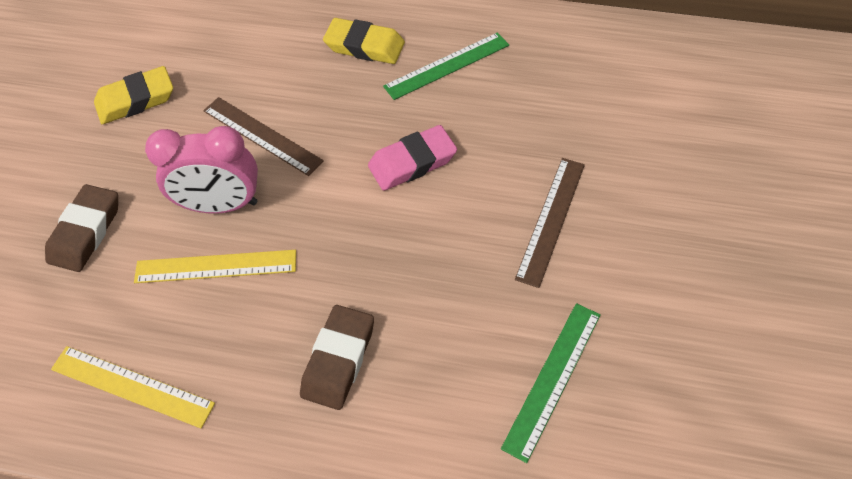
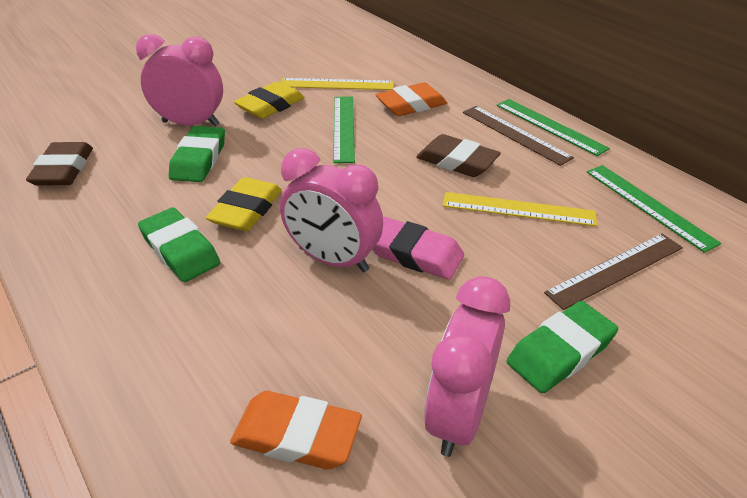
green eraser: none = 0 -> [138,207,220,282] [169,126,225,182] [507,301,618,393] = 3
green ruler: [383,33,509,100] [501,303,601,463] = 2 -> [333,96,355,163] [497,99,610,156] [587,165,721,253] = 3
orange eraser: none = 0 -> [230,391,362,469] [376,82,447,116] = 2
pink clock: [145,126,258,213] = 1 -> [136,34,223,127] [280,148,383,272] [424,276,510,457] = 3

